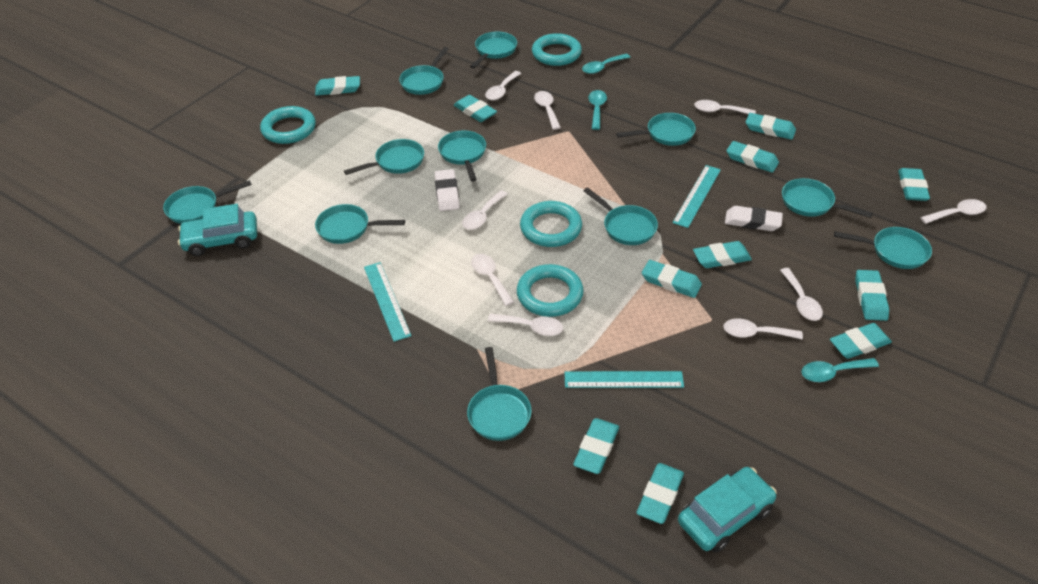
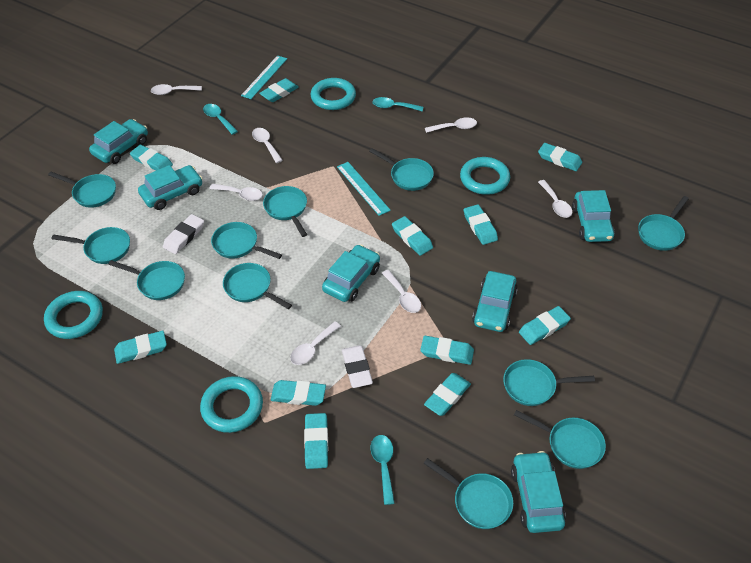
turquoise car: [178,204,257,256] [678,467,777,553] = 2 -> [89,119,148,164] [138,165,203,210] [322,245,380,302] [472,271,518,332] [511,451,566,533] [572,190,615,242] = 6
turquoise ruler: [364,262,411,342] [565,371,684,388] [672,165,721,228] = 3 -> [241,55,287,99] [337,162,391,216] = 2
white spoon: [462,190,507,230] [471,254,514,306] [485,71,521,100] [488,313,563,336] [534,91,561,130] [694,100,756,114] [723,319,803,340] [780,268,823,321] [920,199,986,224] = 9 -> [151,84,202,95] [209,184,263,201] [252,128,283,163] [290,321,341,365] [382,270,421,313] [425,117,477,133] [538,180,572,218] = 7

